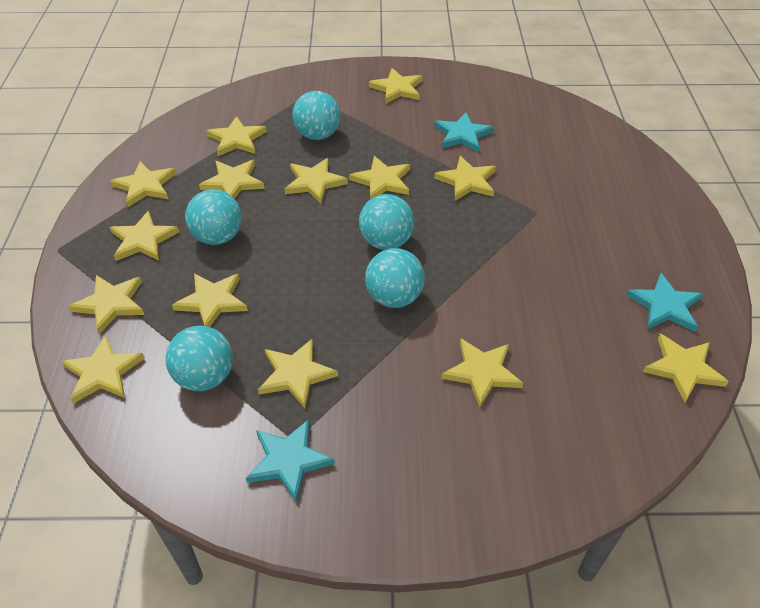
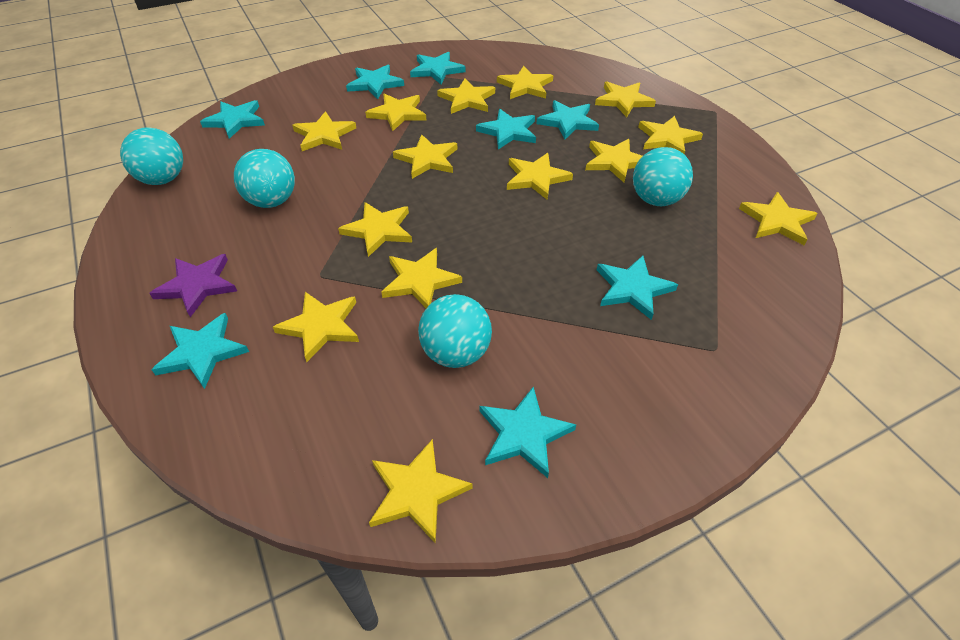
purple star: none = 0 -> [149,254,237,317] = 1
turquoise ball: [165,326,233,391] [185,189,242,245] [292,91,341,140] [359,194,414,250] [365,248,425,308] = 5 -> [120,128,183,185] [234,149,295,208] [418,294,492,368] [633,147,693,206] = 4
turquoise star: [246,419,335,502] [434,112,494,152] [626,273,703,332] = 3 -> [151,313,249,389] [200,100,265,139] [346,65,404,99] [410,52,465,84] [476,109,536,149] [480,387,576,478] [537,100,599,139] [597,256,678,320] = 8

